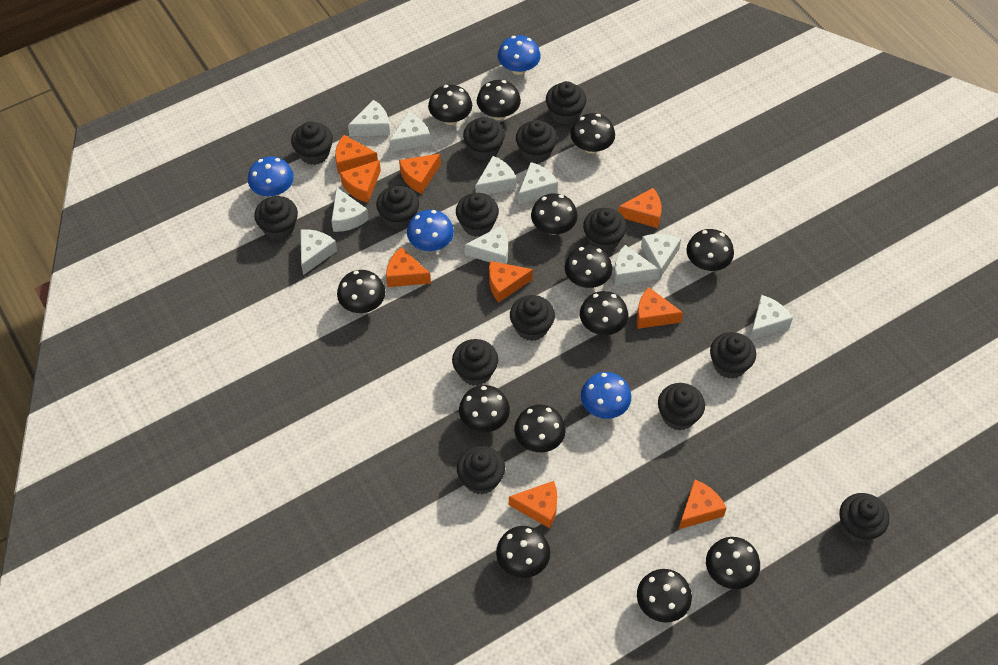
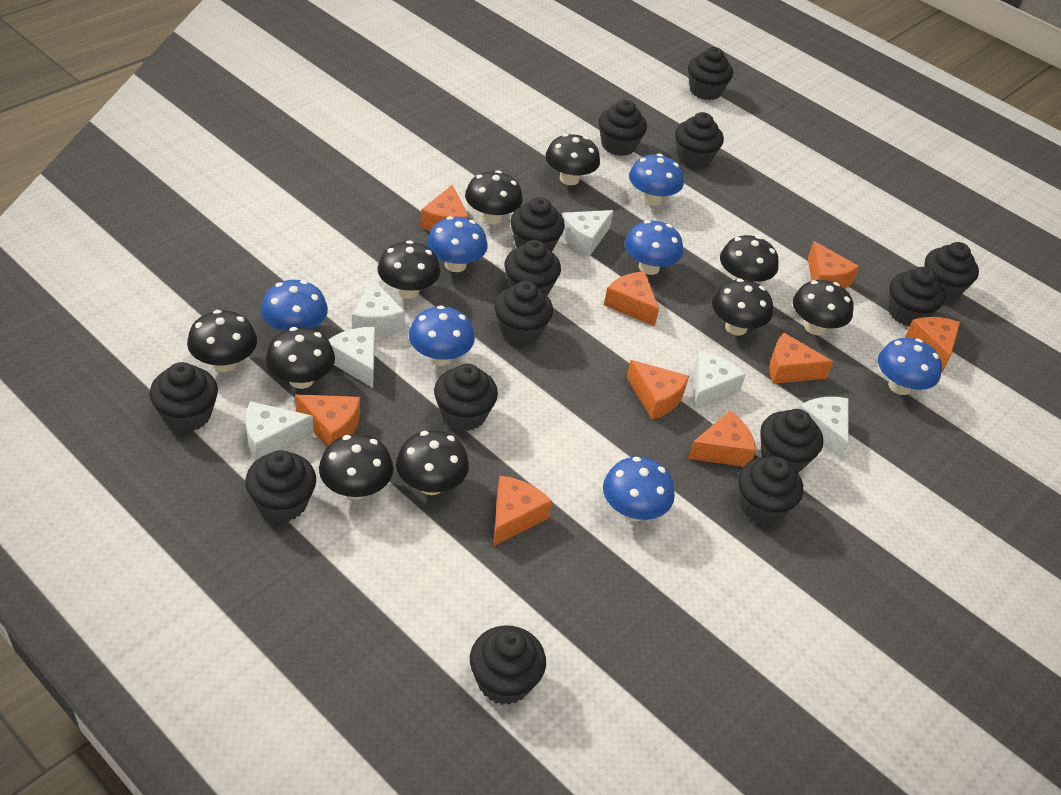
black mushroom: [337,270,385,313] [428,85,472,125] [459,385,510,432] [477,80,521,120] [496,526,550,578] [514,405,566,452] [531,193,578,235] [565,245,612,288] [570,113,615,154] [580,291,628,335] [637,569,692,623] [686,229,734,271] [706,537,760,589] = 13 -> [187,310,257,372] [266,327,335,389] [319,434,393,500] [377,240,440,299] [396,430,469,495] [465,170,523,225] [545,134,600,185] [712,279,773,336] [720,235,779,282] [793,280,854,335] = 10
blue mushroom: [248,157,294,197] [407,210,454,251] [498,35,541,75] [581,372,631,419] = 4 -> [261,280,328,331] [409,305,475,366] [427,216,488,272] [603,457,675,522] [625,220,683,275] [629,154,684,206] [878,338,942,395] = 7
white cheese: [300,229,337,275] [332,187,369,232] [348,100,390,136] [389,112,431,152] [465,226,508,264] [475,156,517,194] [518,162,558,204] [614,245,659,286] [641,234,681,279] [750,295,793,340] = 10 -> [246,401,313,460] [328,327,375,388] [352,278,405,336] [562,210,613,256] [693,351,746,410] [799,397,848,459] = 6

